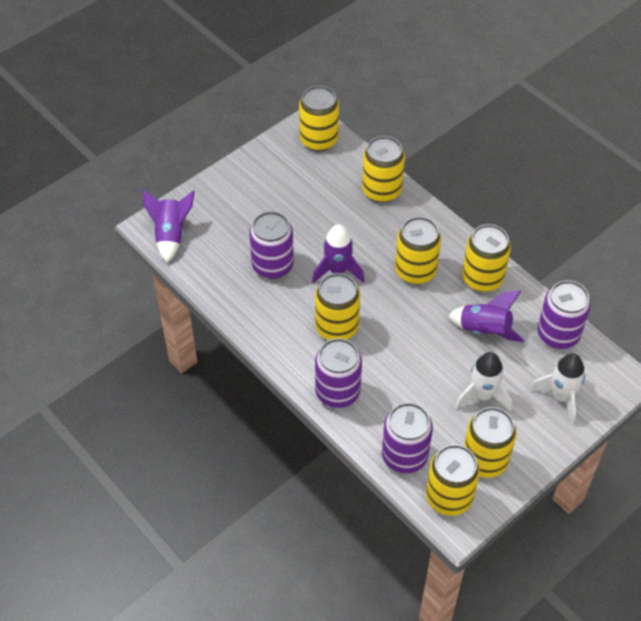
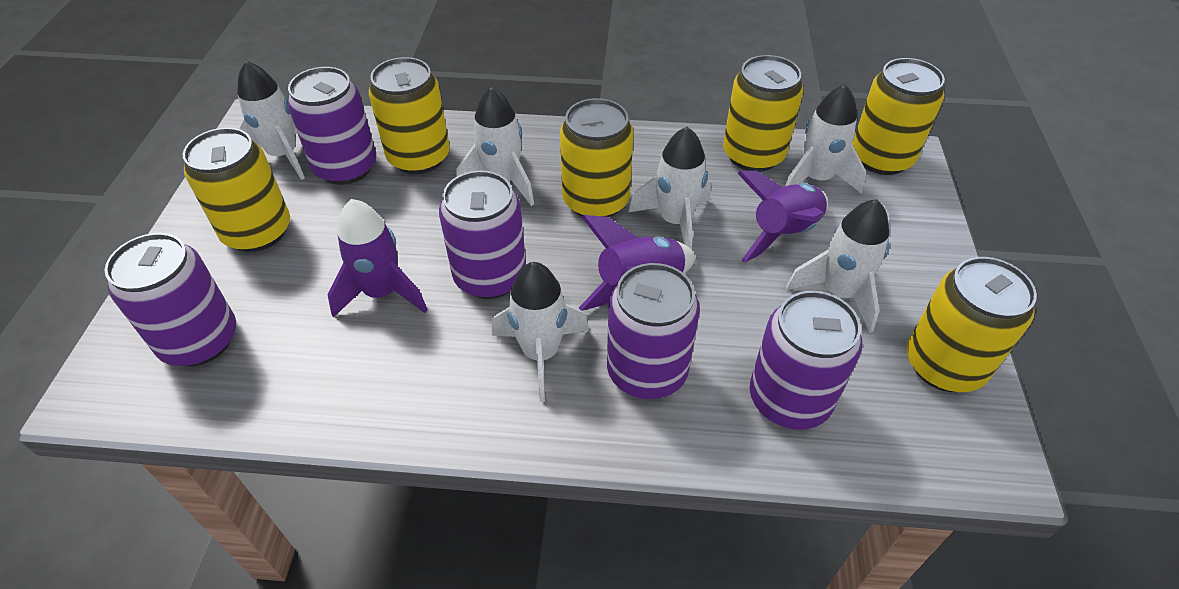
purple can: [249,211,294,279] [315,338,362,408] [382,403,433,473] [537,280,591,349] = 4 -> [105,233,236,366] [287,67,376,185] [439,171,526,299] [607,263,700,399] [750,291,862,429] = 5
white rocket: [455,352,512,411] [530,353,585,424] = 2 -> [237,61,305,180] [456,87,534,206] [492,262,589,402] [629,127,711,250] [785,84,866,194] [786,199,889,333] = 6
yellow can: [299,86,339,151] [315,273,360,340] [362,136,405,203] [395,217,441,284] [426,445,480,516] [462,224,511,292] [464,407,517,478] = 7 -> [183,128,290,252] [369,57,450,174] [560,98,634,217] [723,55,803,172] [852,58,945,175] [907,257,1037,392] = 6

